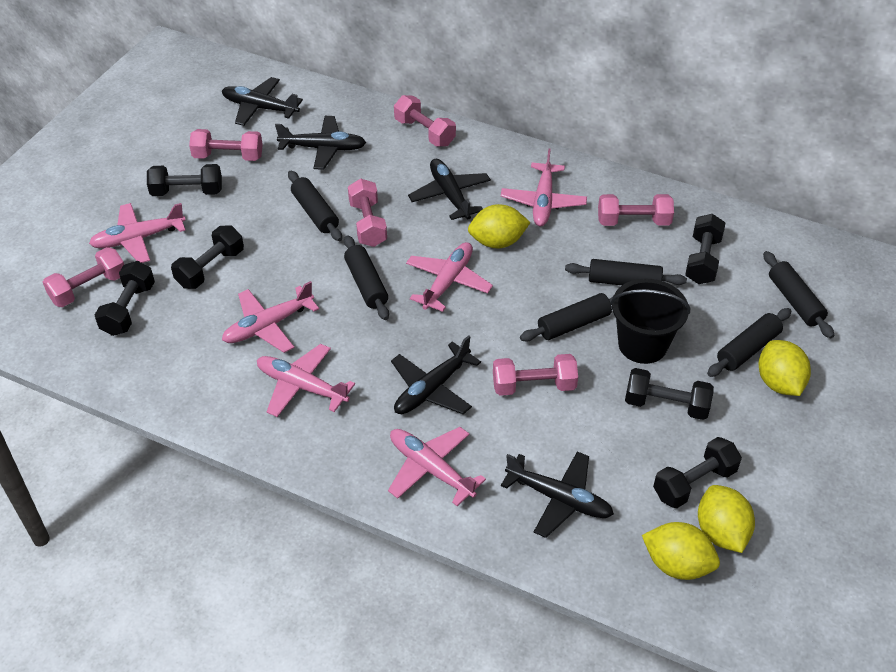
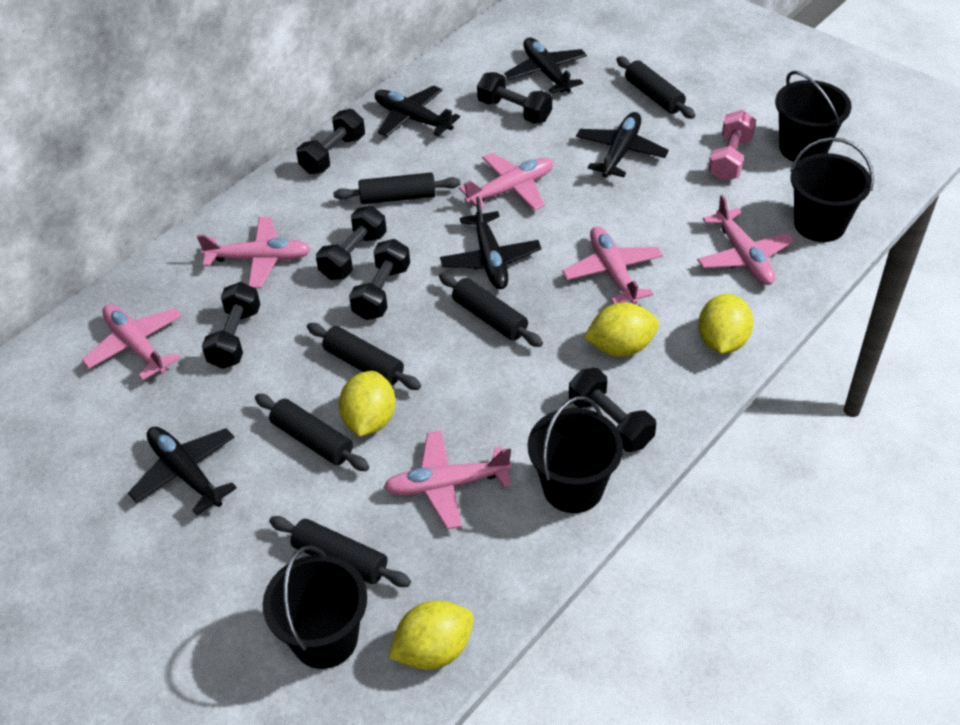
black bucket: [610,278,690,364] = 1 -> [263,546,367,669] [528,396,623,513] [775,71,852,162] [790,137,874,242] = 4
pink dumbbell: [43,247,124,307] [189,129,263,161] [348,179,387,247] [394,95,456,146] [493,354,578,396] [598,194,674,226] = 6 -> [709,110,756,181] = 1

